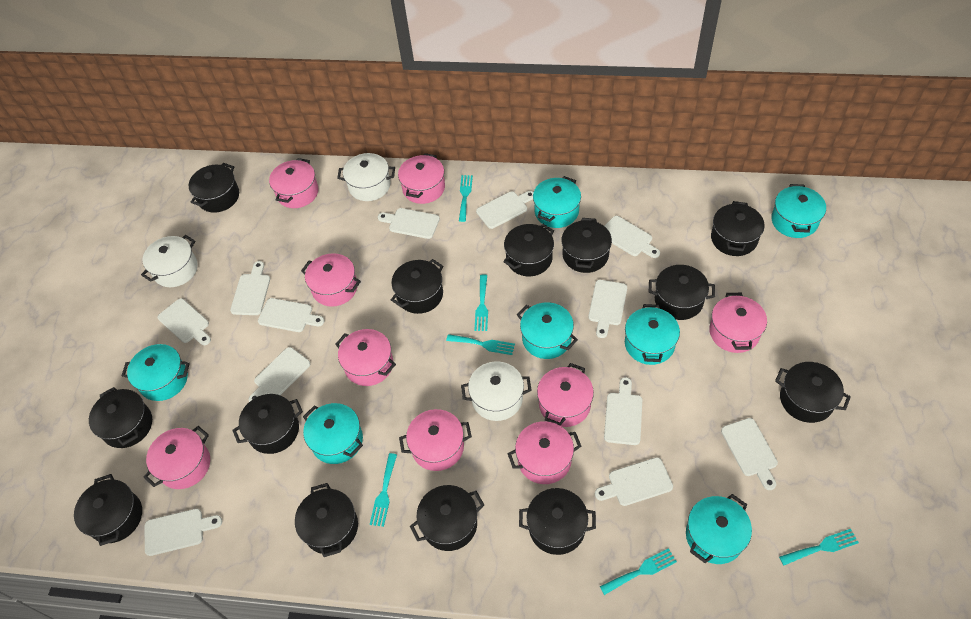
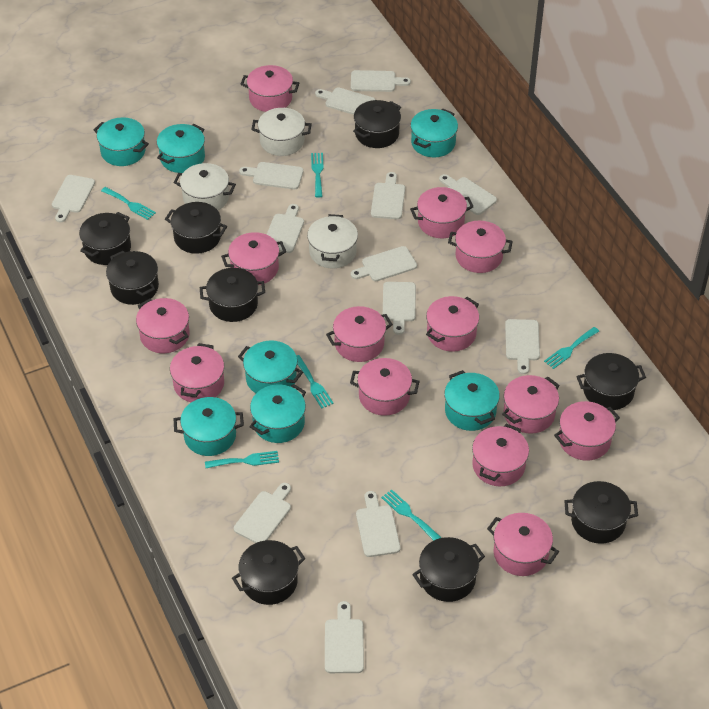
black pot: [74,474,142,546] [89,387,152,448] [189,163,239,213] [232,394,303,454] [295,483,358,557] [391,259,443,314] [410,485,484,551] [503,224,554,276] [519,488,596,555] [561,218,612,273] [649,265,715,320] [711,201,765,256] [775,362,851,423] = 13 -> [79,212,131,265] [106,251,159,305] [165,202,227,254] [200,268,265,322] [232,540,305,605] [353,100,401,148] [412,537,485,602] [564,481,638,544] [576,353,646,410] = 9
pink pot: [144,426,210,489] [269,158,318,208] [301,253,361,307] [335,329,396,386] [398,153,445,204] [399,409,472,471] [508,421,581,484] [537,363,594,427] [709,293,767,353] = 9 -> [136,298,190,353] [170,343,224,402] [221,232,286,285] [241,65,299,112] [326,306,393,362] [350,358,420,416] [410,187,474,238] [426,296,479,352] [448,221,513,273] [472,424,529,486] [487,513,559,576] [502,375,560,434] [554,401,620,461] = 13
white cutting board: [145,509,222,556] [158,298,211,345] [230,261,270,315] [248,347,310,402] [258,298,324,332] [378,208,440,239] [476,191,534,229] [588,280,627,338] [595,457,673,506] [604,377,642,445] [605,216,660,258] [721,418,778,490] = 12 -> [52,175,95,222] [234,483,291,543] [239,162,304,190] [266,204,304,253] [315,87,375,115] [325,601,364,673] [351,70,411,92] [351,246,417,281] [356,491,400,557] [371,172,405,219] [383,282,416,335] [439,174,497,215] [505,319,540,374] = 13

